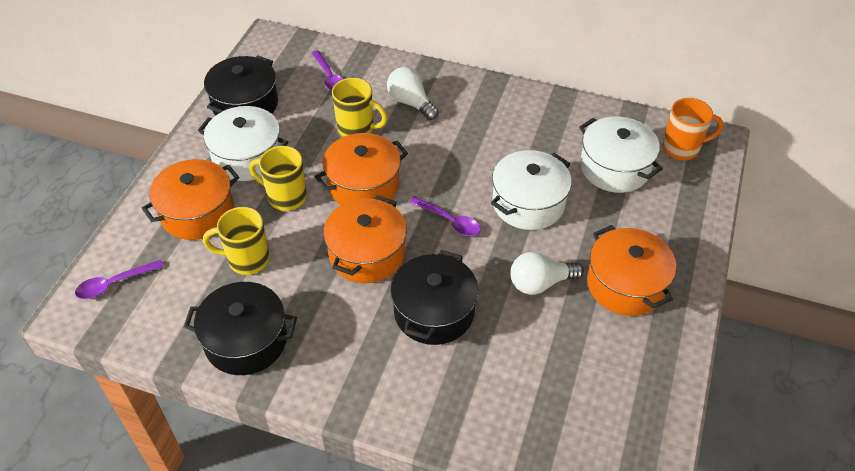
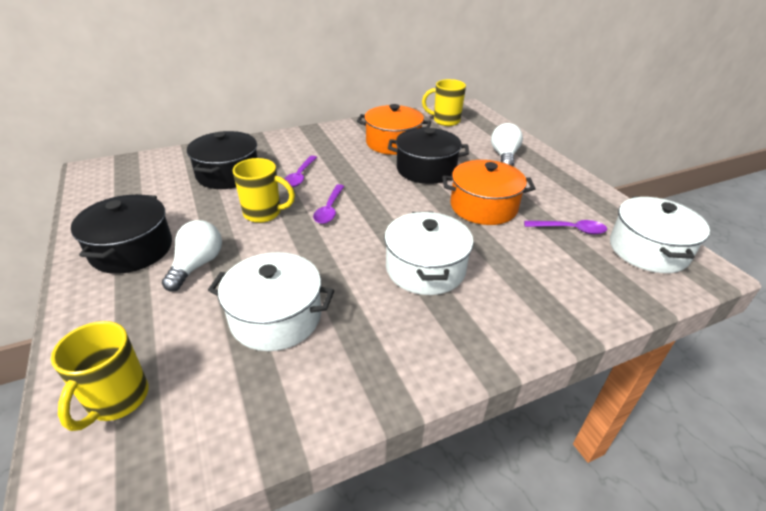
orange mug: [662,98,724,160] = 1 -> none = 0
orange pot: [142,159,239,240] [315,133,408,205] [323,195,407,283] [587,225,676,316] = 4 -> [357,104,431,155] [442,160,535,225] = 2

